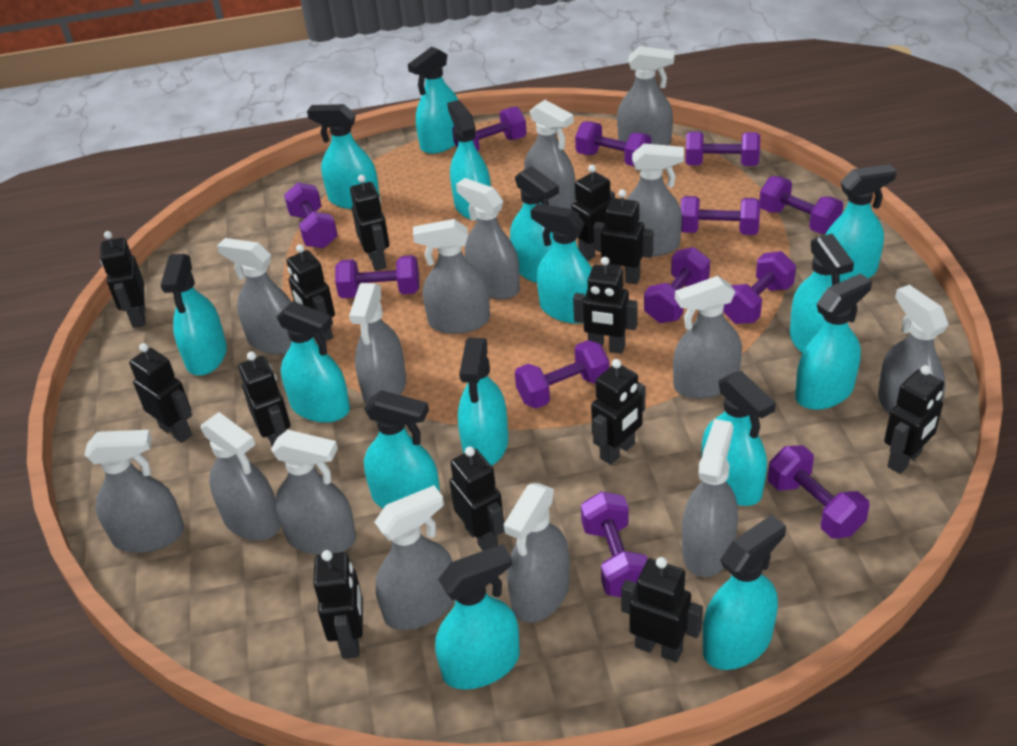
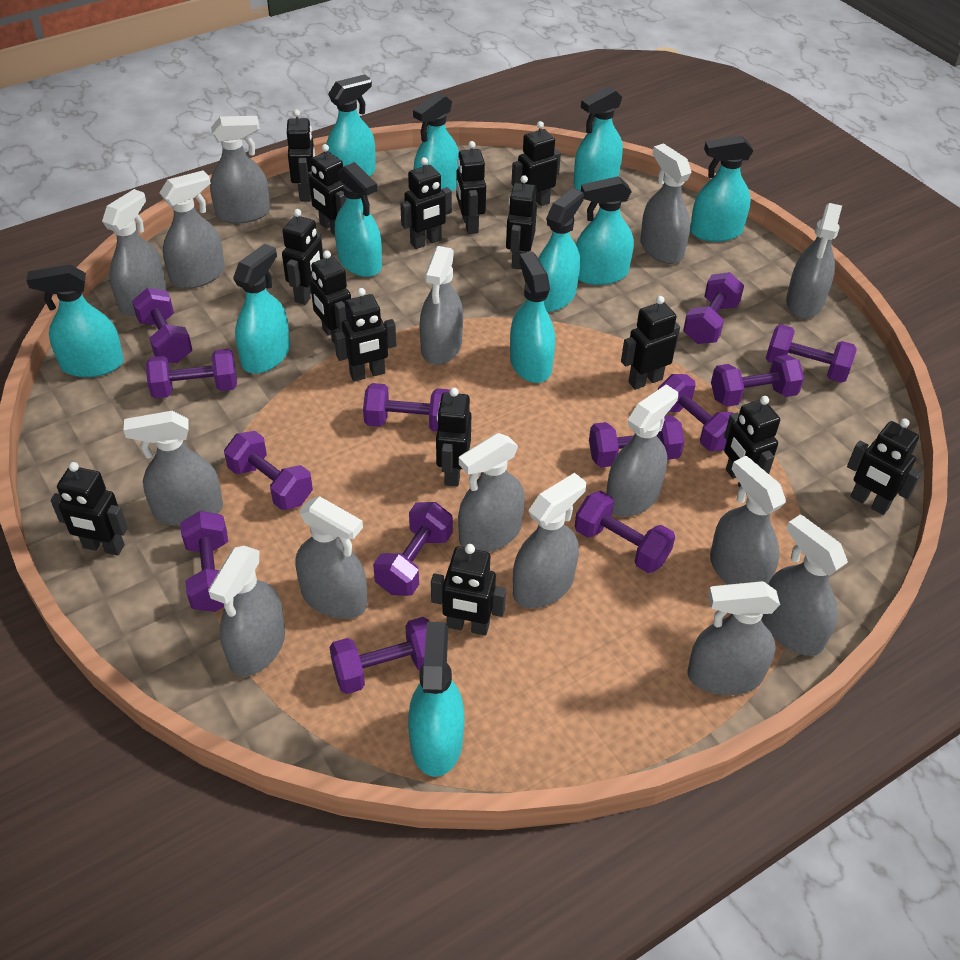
black robot: [100,231,145,328] [129,343,192,443] [238,351,290,446] [287,244,335,342] [313,550,363,659] [350,175,389,271] [449,446,504,551] [571,165,615,261] [573,257,638,354] [591,359,645,465] [593,189,653,284] [621,557,703,662] [884,365,944,474] = 13 -> [51,462,128,556] [282,209,323,305] [287,110,315,202] [308,144,346,235] [310,250,351,344] [334,288,396,382] [400,157,452,249] [431,544,506,635] [436,388,471,487] [456,141,486,234] [506,175,537,270] [511,121,561,206] [621,296,680,390] [724,396,780,487] [847,418,921,515] = 15
purple dumbbell: [284,182,338,249] [335,255,419,298] [452,106,527,151] [515,340,609,409] [575,121,651,167] [581,491,648,597] [644,247,710,323] [681,196,760,235] [685,132,760,166] [723,251,796,324] [759,176,843,234] [768,445,870,539] = 12 -> [132,288,192,363] [146,349,237,399] [180,511,228,612] [224,431,313,510] [330,617,430,694] [363,383,450,432] [373,502,453,596] [575,491,675,573] [589,415,685,468] [658,374,734,451] [683,272,744,344] [711,355,804,407] [766,324,857,383] = 13
turquoise spray bottle: [160,254,227,376] [276,301,350,423] [307,104,380,209] [364,390,440,508] [408,47,458,154] [435,544,520,690] [447,100,491,220] [458,338,508,466] [510,166,559,283] [531,203,592,324] [701,371,776,506] [703,515,786,670] [790,234,854,353] [795,273,872,410] [825,164,897,282] = 15 -> [26,264,124,377] [233,244,290,373] [326,74,376,176] [335,162,382,277] [408,622,465,777] [413,92,459,192] [510,252,555,383] [538,188,584,312] [574,86,623,191] [576,176,634,285] [690,135,753,242] = 11

